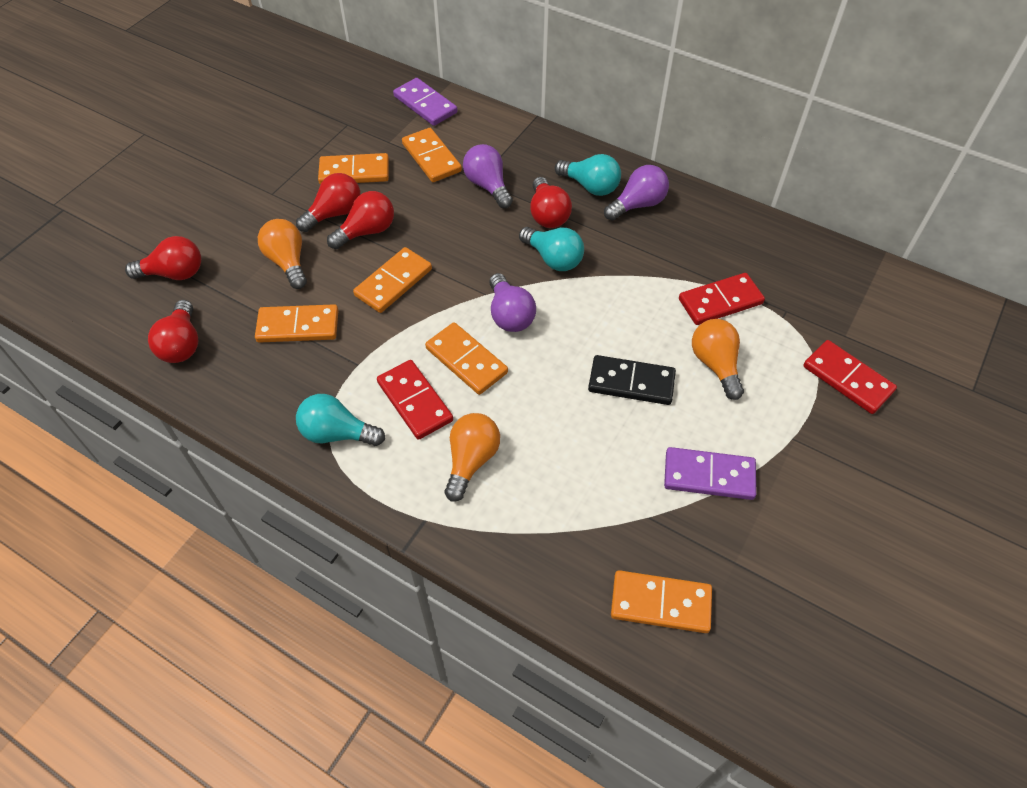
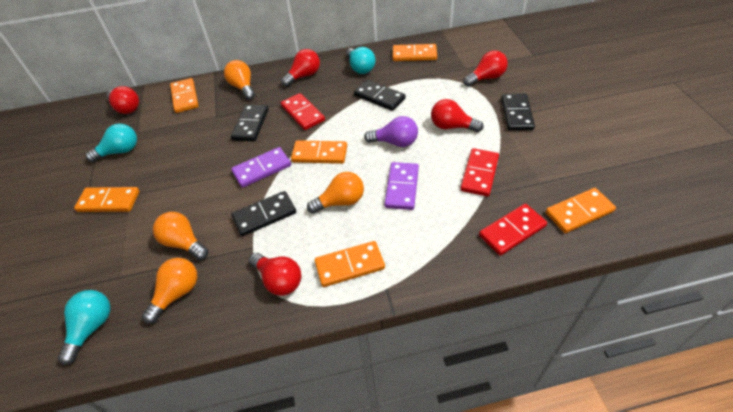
black domino: [588,355,676,405] = 1 -> [231,104,268,141] [231,191,296,236] [354,80,406,111] [501,93,535,130] = 4
orange light bulb: [258,219,307,289] [445,413,500,502] [692,319,744,400] = 3 -> [142,258,197,324] [153,212,208,260] [224,60,255,100] [307,172,364,214] = 4
purple light bulb: [463,144,513,208] [489,273,536,332] [604,165,669,221] = 3 -> [364,116,418,147] = 1

